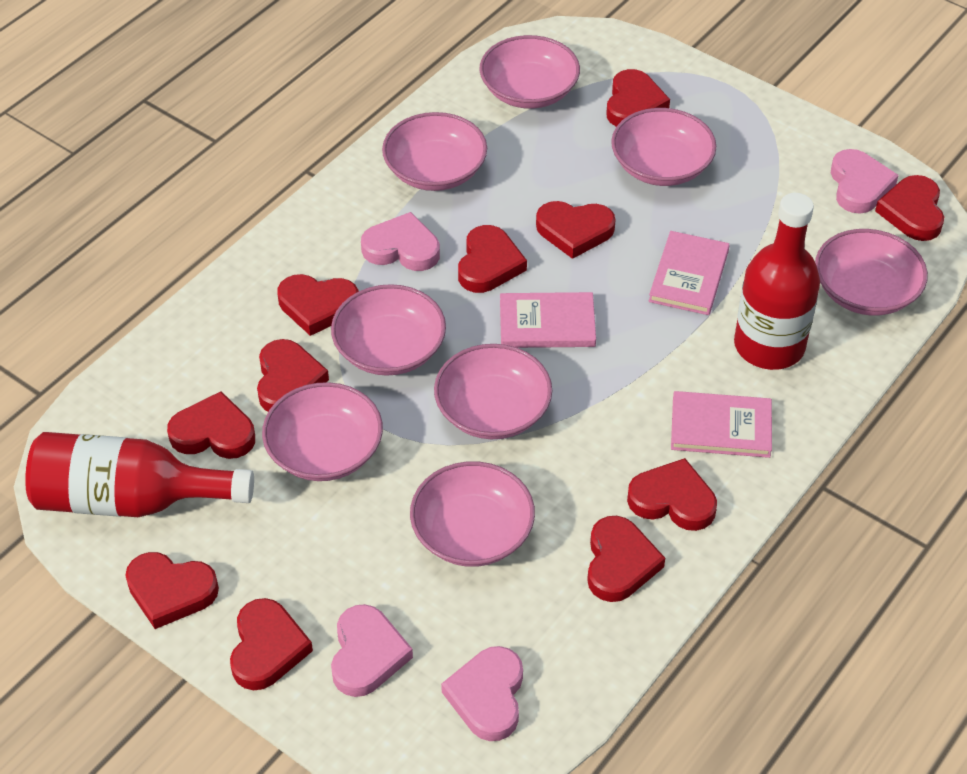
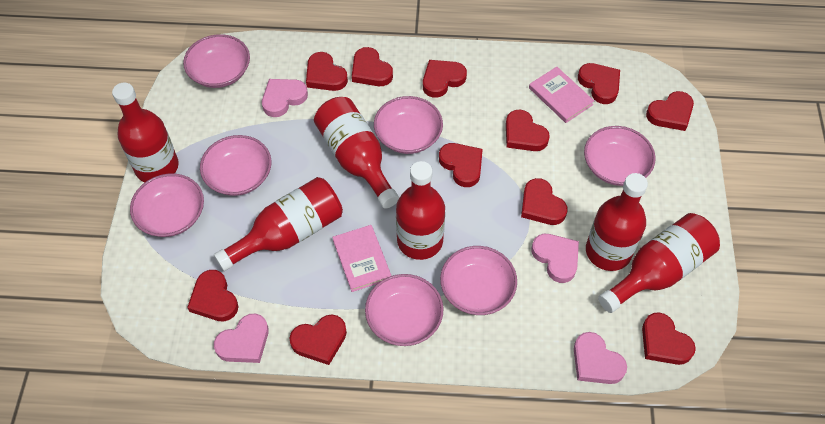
pink book: [500,292,596,348] [649,231,730,315] [671,391,772,458] = 3 -> [332,225,391,292] [529,67,594,123] = 2
pink bowl: [262,382,383,481] [331,284,446,376] [382,112,487,191] [410,461,535,567] [434,344,552,439] [479,35,580,109] [611,108,717,186] [815,229,928,316] = 8 -> [130,174,204,237] [183,34,250,88] [200,135,271,196] [365,274,444,346] [374,96,443,154] [440,246,517,315] [584,126,656,186] = 7
red bottle: [25,432,254,517] [734,193,820,370] = 2 -> [112,83,179,182] [214,177,343,271] [314,97,399,209] [396,161,445,260] [586,173,648,271] [598,213,720,313] = 6

